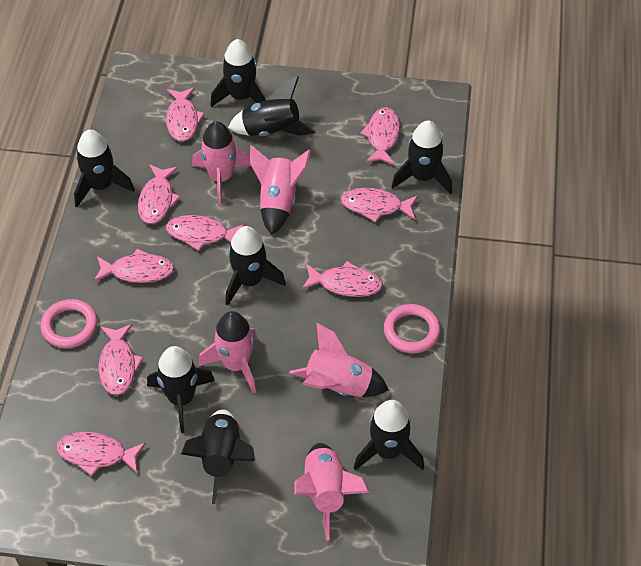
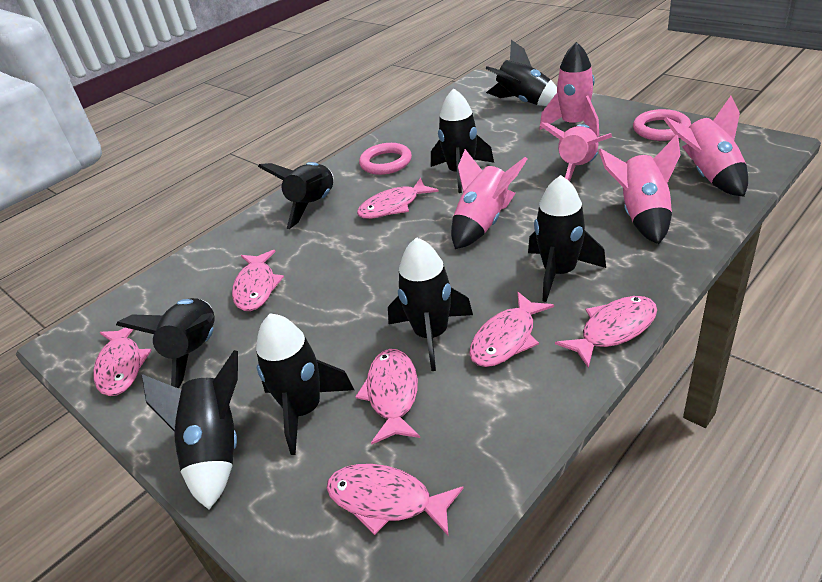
pink fish: [57,432,146,476] [94,249,174,283] [98,324,143,395] [138,164,181,224] [166,87,205,142] [166,215,245,251] [301,261,383,297] [341,188,418,222] [360,107,400,165] = 9 -> [93,328,152,396] [232,250,284,311] [327,464,464,536] [355,349,420,445] [357,178,439,219] [469,292,554,367] [555,296,657,368] = 7

